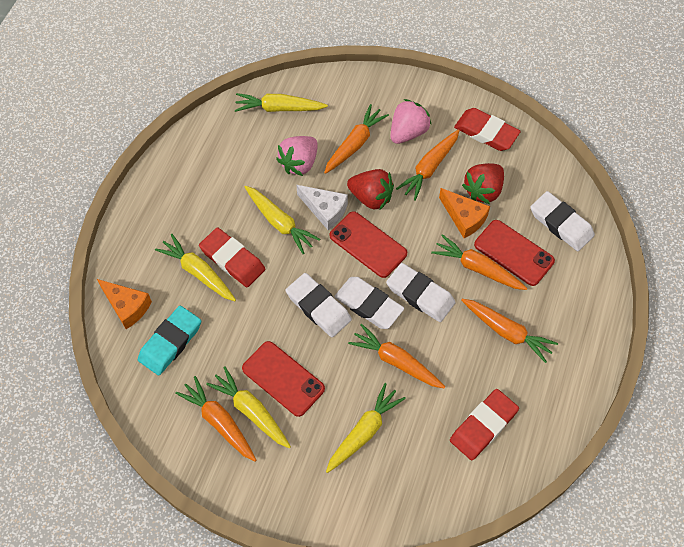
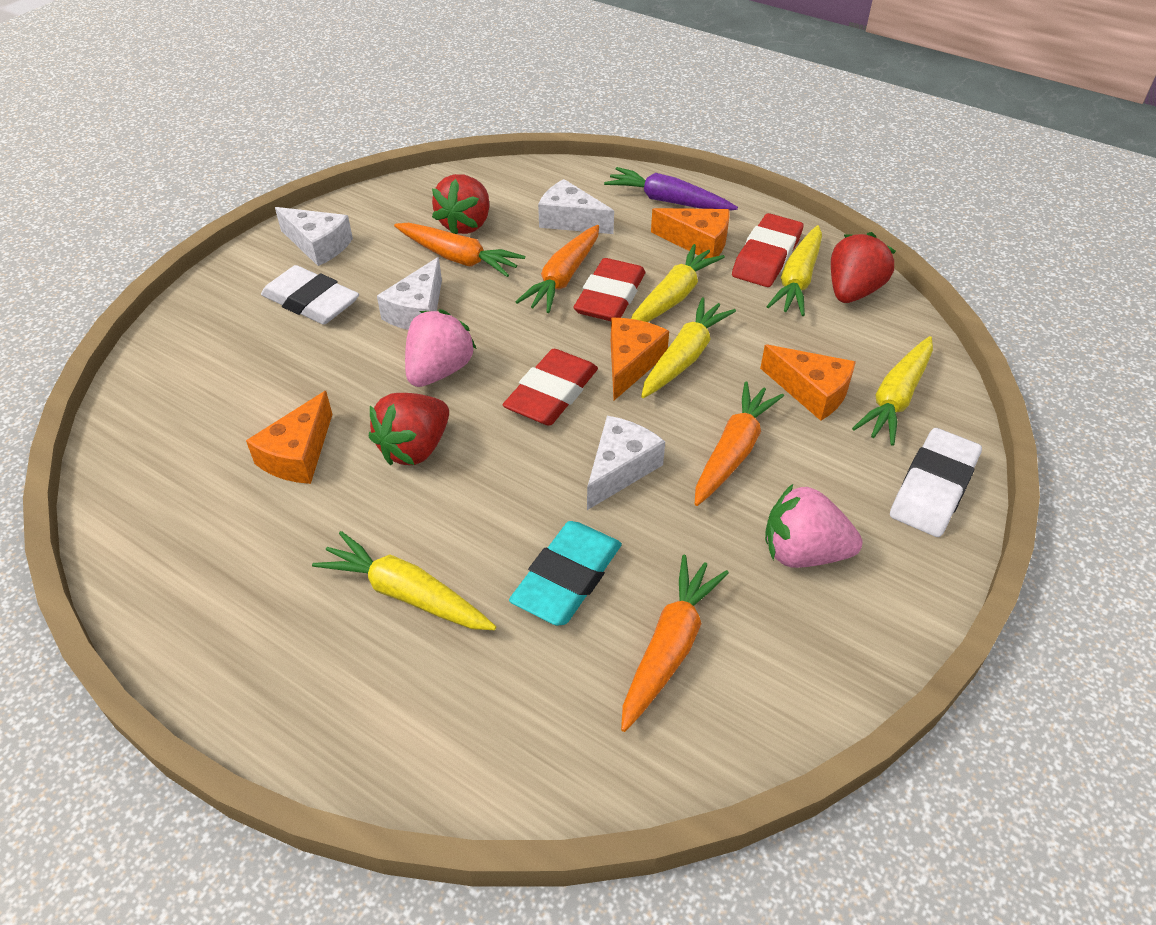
orange carrot: [175,376,256,461] [324,104,389,174] [348,324,445,389] [396,130,460,201] [431,234,527,290] [461,299,558,363] = 6 -> [394,223,525,277] [515,225,599,313] [621,555,729,732] [695,381,784,506] = 4
orange cheese: [97,279,152,329] [439,188,490,238] = 2 -> [246,391,333,484] [611,318,669,400] [651,208,730,259] [760,344,856,421] = 4
purple carrot: none = 0 -> [604,167,738,211] = 1
red phone: [242,341,325,417] [330,211,407,278] [474,220,555,286] = 3 -> none = 0
red strawberry: [347,169,394,211] [462,163,504,204] = 2 -> [369,393,449,465] [432,174,489,234] [831,232,896,303] = 3
white cheese: [296,185,348,230] = 1 -> [275,207,353,266] [377,257,442,330] [538,179,614,234] [587,416,665,510] = 4
white eraser: [286,273,352,337] [334,277,404,329] [386,263,456,322] [530,191,595,251] = 4 -> [261,265,359,325] [890,428,982,537] = 2

